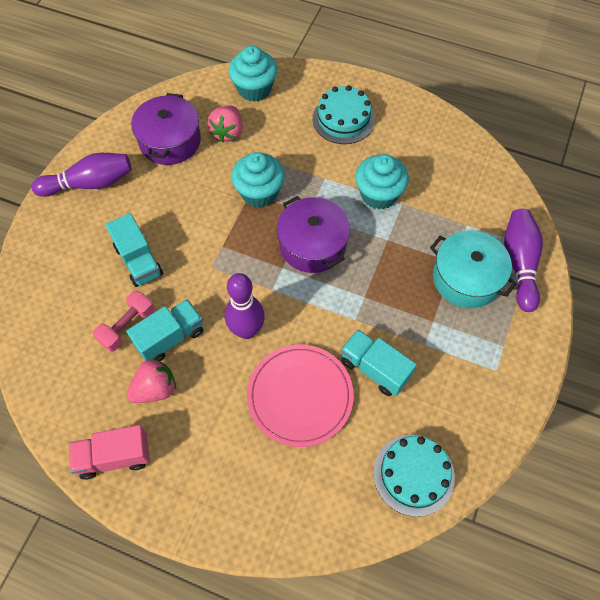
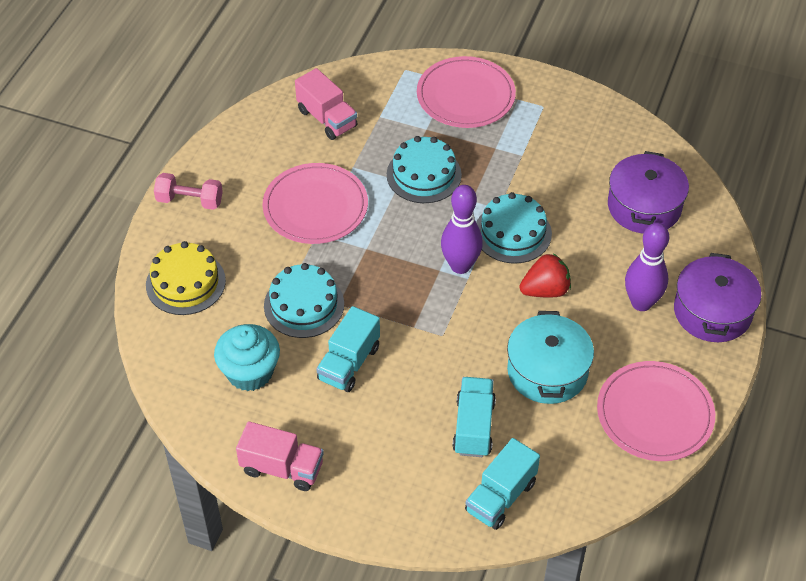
pink plate: [247,345,354,447] = 1 -> [263,163,368,244] [417,56,516,128] [597,361,715,461] = 3
pink strawberry: [126,358,176,403] [207,106,243,142] = 2 -> none = 0
pink truck: [69,425,150,480] = 1 -> [236,421,324,491] [295,68,358,140] = 2
purple bowling pin: [31,153,132,197] [225,273,265,339] [504,209,543,312] = 3 -> [441,185,483,274] [625,222,669,311] = 2
red strawberry: none = 0 -> [520,253,571,297] = 1
turquoise cake: [313,85,375,144] [373,435,455,517] = 2 -> [264,263,344,338] [387,136,462,203] [476,192,552,264] = 3
turquoise cupcake: [229,46,277,102] [231,152,285,208] [355,154,409,209] = 3 -> [214,324,280,391] = 1
yellow cake: none = 0 -> [146,241,226,315] = 1

